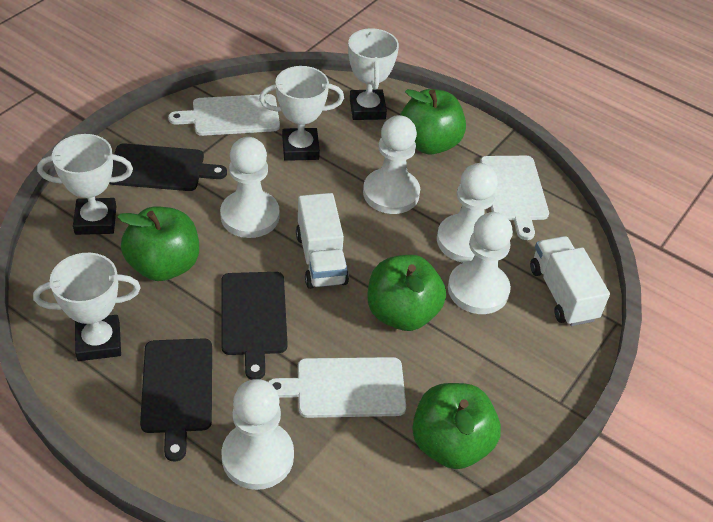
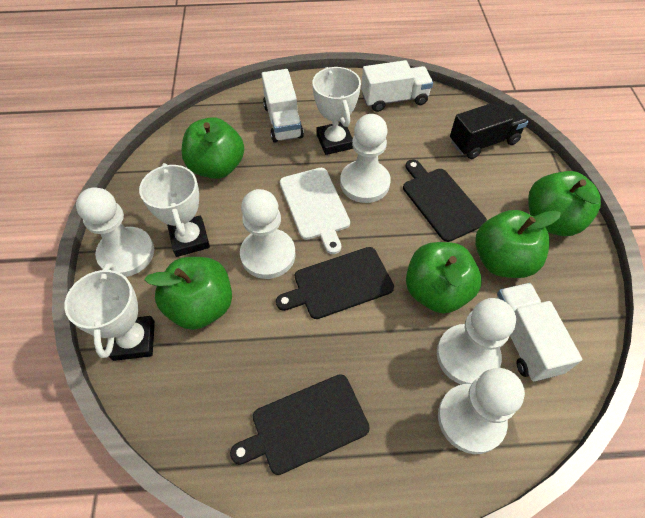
black truck: none = 0 -> [450,102,528,159] = 1
green apple: [118,207,199,281] [368,255,446,331] [400,89,466,154] [412,383,501,469] = 4 -> [144,257,232,330] [181,117,244,179] [406,242,482,313] [475,210,561,278] [528,171,601,236] = 5
white cutting board: [168,94,280,136] [268,357,406,418] [480,156,549,240] = 3 -> [280,168,350,254] = 1
white trophy: [33,253,141,361] [37,134,133,235] [259,66,344,161] [348,28,399,120] = 4 -> [64,263,155,361] [139,163,210,257] [312,67,361,155] = 3
white truck: [296,193,349,289] [530,236,610,326] = 2 -> [261,69,304,143] [361,60,433,112] [497,283,582,381] = 3

